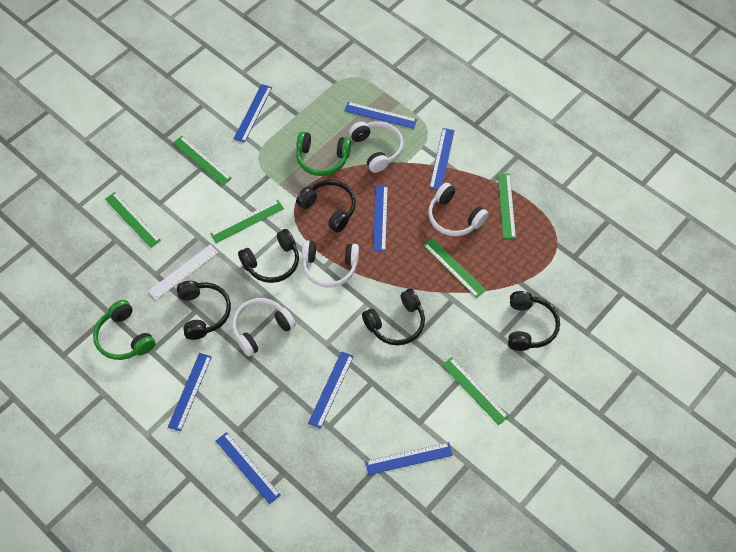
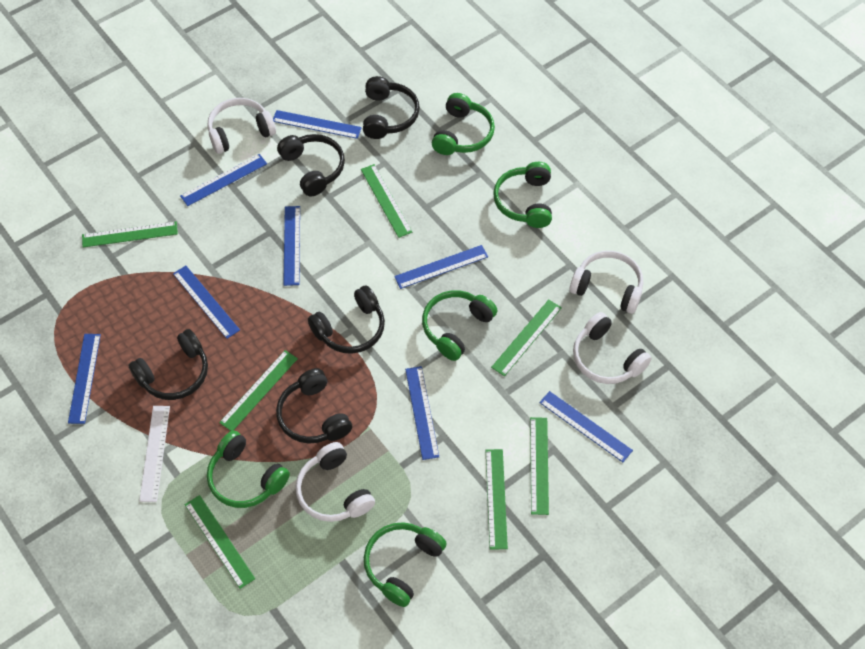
green headphones: [93,300,155,360] [296,132,351,176] = 2 -> [207,430,290,508] [364,522,447,607] [422,290,497,361] [432,93,495,155] [493,162,552,228] = 5
green ruler: [105,192,161,248] [173,136,232,186] [210,200,284,243] [423,238,486,298] [442,357,509,425] [498,174,516,239] = 6 -> [82,221,178,247] [185,495,255,589] [219,350,298,431] [361,164,412,238] [486,449,508,550] [491,300,562,376] [530,417,549,515] = 7

